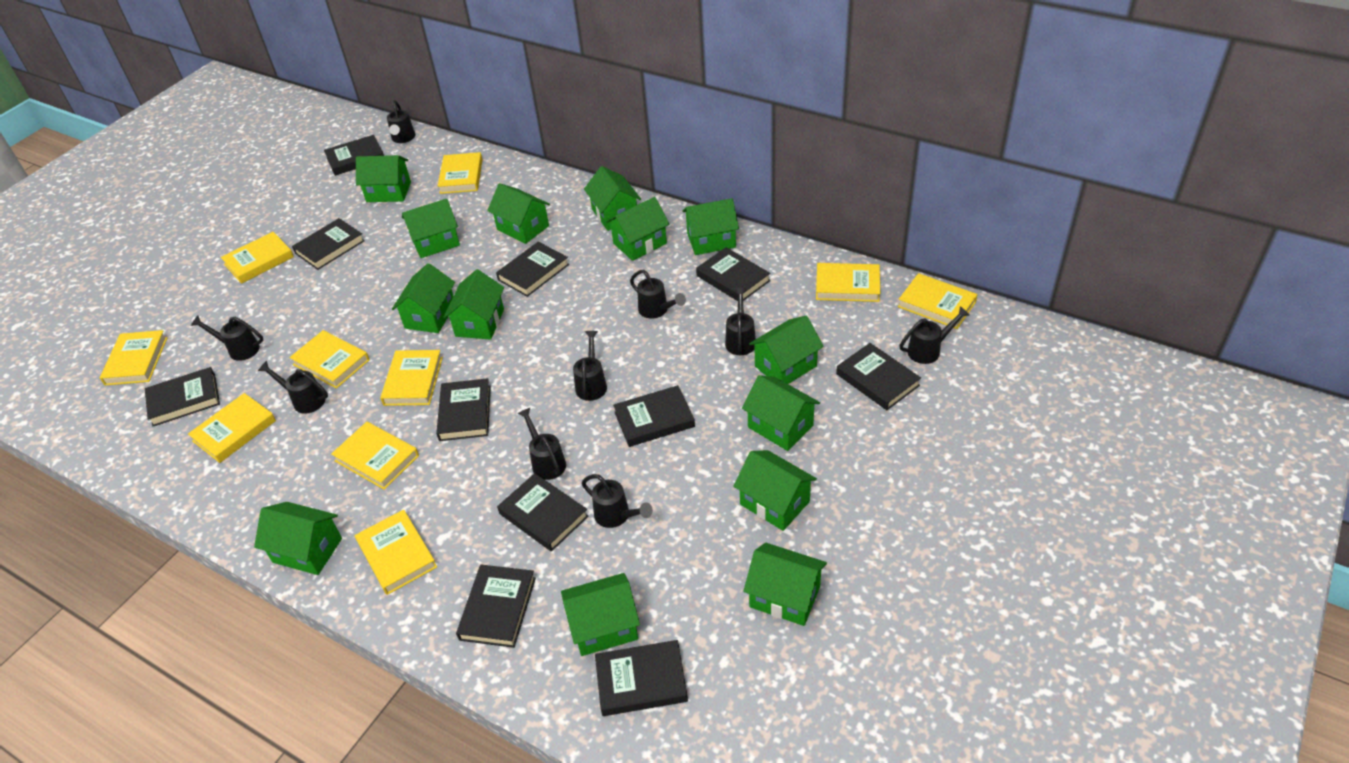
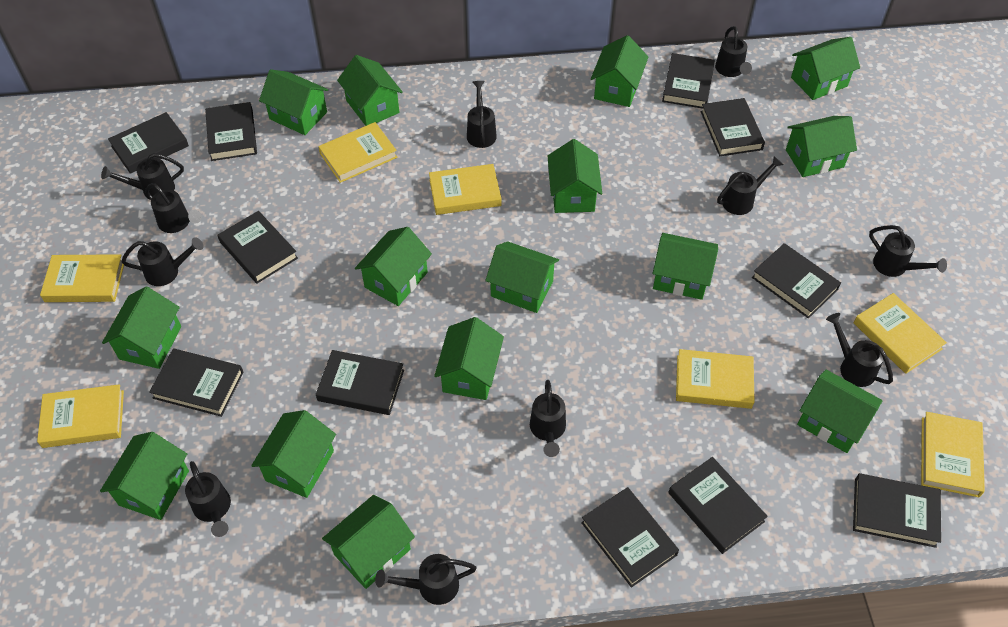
black watering can: [191,315,263,361] [258,361,328,414] [387,100,415,143] [517,408,566,480] [573,331,607,401] [582,474,653,528] [630,270,686,319] [725,288,756,355] [899,306,969,364] = 9 -> [101,153,184,199] [122,238,204,286] [145,183,202,233] [185,461,231,537] [375,554,476,605] [467,81,497,148] [530,380,566,457] [715,26,752,77] [717,156,783,215] [826,313,893,387] [869,225,947,277] = 11
green house: [254,502,342,575] [356,155,411,202] [392,263,455,333] [402,199,460,258] [443,269,504,340] [487,183,550,244] [561,573,640,656] [584,166,641,231] [606,197,669,261] [682,198,739,255] [733,450,817,531] [742,375,820,451] [743,543,827,626] [749,316,824,384] = 14 -> [100,432,189,520] [102,287,181,369] [251,410,336,498] [259,69,328,135] [322,495,415,589] [337,55,403,126] [355,227,432,306] [434,317,504,400] [485,241,559,313] [548,139,602,213] [591,35,648,107] [653,233,718,300] [786,116,857,177] [791,37,860,100] [797,370,883,453] = 15
yellow book: [100,330,168,385] [188,393,276,463] [221,232,294,284] [289,330,370,389] [331,422,419,490] [355,510,437,595] [380,350,443,406] [438,152,483,194] [816,263,880,302] [898,273,978,329] = 10 -> [37,384,124,448] [40,254,124,302] [318,122,397,183] [429,164,502,215] [676,349,754,409] [853,293,947,374] [921,412,985,497] = 7

